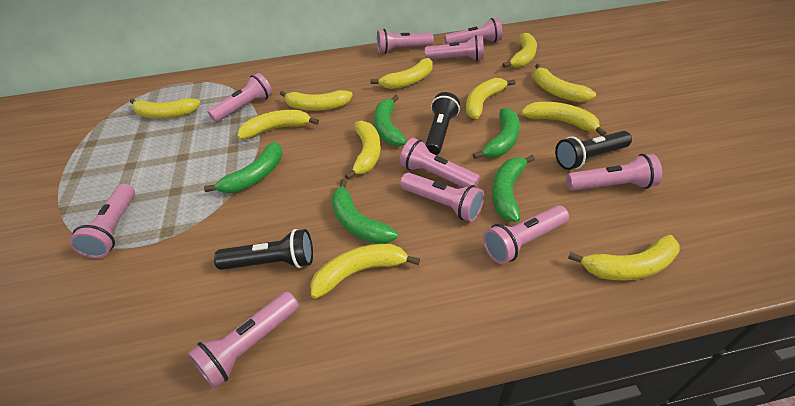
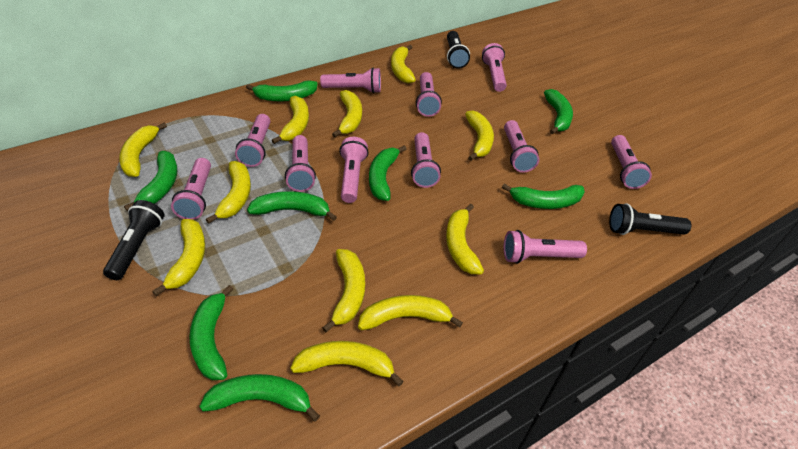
green banana: [204,142,283,193] [331,179,398,244] [374,95,407,146] [473,108,520,159] [492,155,535,222] = 5 -> [124,151,177,211] [189,285,233,380] [199,374,320,422] [246,80,318,101] [247,191,337,221] [369,145,406,201] [502,184,585,209] [544,89,573,134] = 8
pink flashlight: [69,184,135,258] [188,291,299,389] [207,73,273,122] [377,29,434,54] [400,138,480,188] [400,173,484,222] [425,35,484,61] [444,18,502,45] [483,205,569,264] [566,154,662,191] = 10 -> [171,158,211,220] [235,114,270,167] [285,135,316,192] [320,67,381,93] [339,137,369,203] [411,132,441,188] [416,72,442,117] [482,43,507,92] [504,120,539,173] [504,230,587,264] [611,135,652,189] = 11

